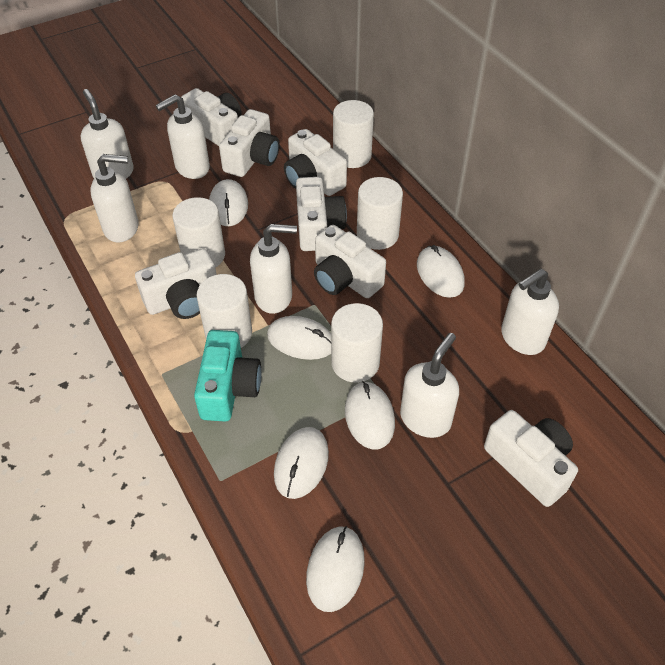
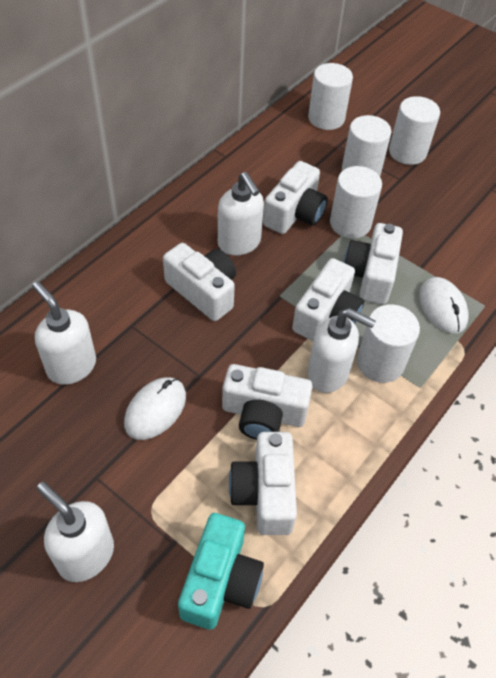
white camera: [135,248,217,319] [181,88,242,146] [219,109,280,177] [284,129,347,196] [296,177,347,251] [314,225,386,298] [484,410,578,507] = 7 -> [163,243,236,321] [222,364,313,440] [229,432,297,535] [263,161,328,234] [292,258,364,341] [343,223,403,304] = 6
white mouse: [209,179,248,226] [267,316,331,360] [274,427,329,499] [306,526,365,612] [345,381,395,449] [417,245,465,298] = 6 -> [124,377,186,440] [419,277,469,334] = 2
white soap dispenser: [81,89,134,179] [90,154,139,243] [156,94,210,179] [250,224,297,314] [400,333,459,438] [501,269,559,355] = 6 -> [32,281,96,385] [37,482,114,582] [218,172,264,255] [307,308,376,393] = 4

